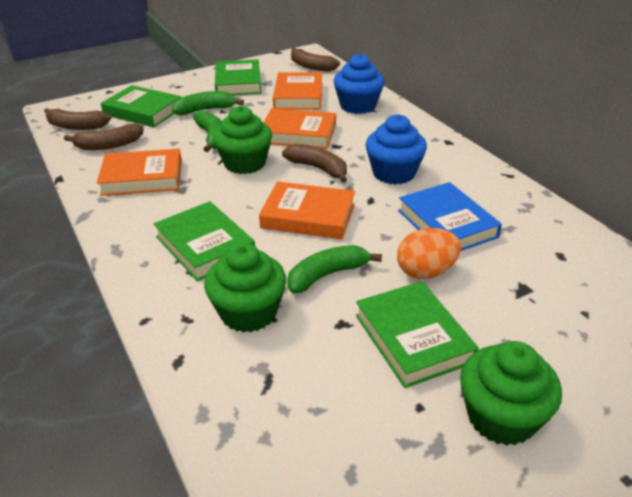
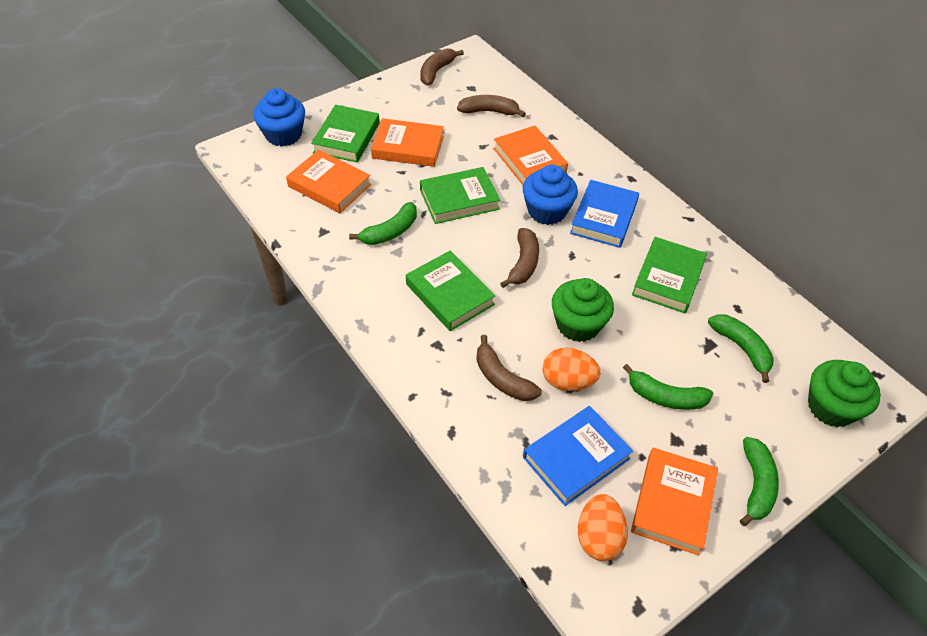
blue book: [398,182,502,251] = 1 -> [523,406,633,506] [570,180,639,248] = 2
green banana: [172,91,244,115] [193,110,222,152] [287,245,382,294] = 3 -> [349,202,417,245] [623,364,713,410] [708,314,774,383] [740,437,779,526] = 4
green cupcake: [204,243,286,333] [213,106,272,174] [460,341,562,446] = 3 -> [552,278,614,342] [808,360,881,427] = 2
orange egg: [397,228,461,279] = 1 -> [543,348,601,391] [578,494,628,561] = 2

